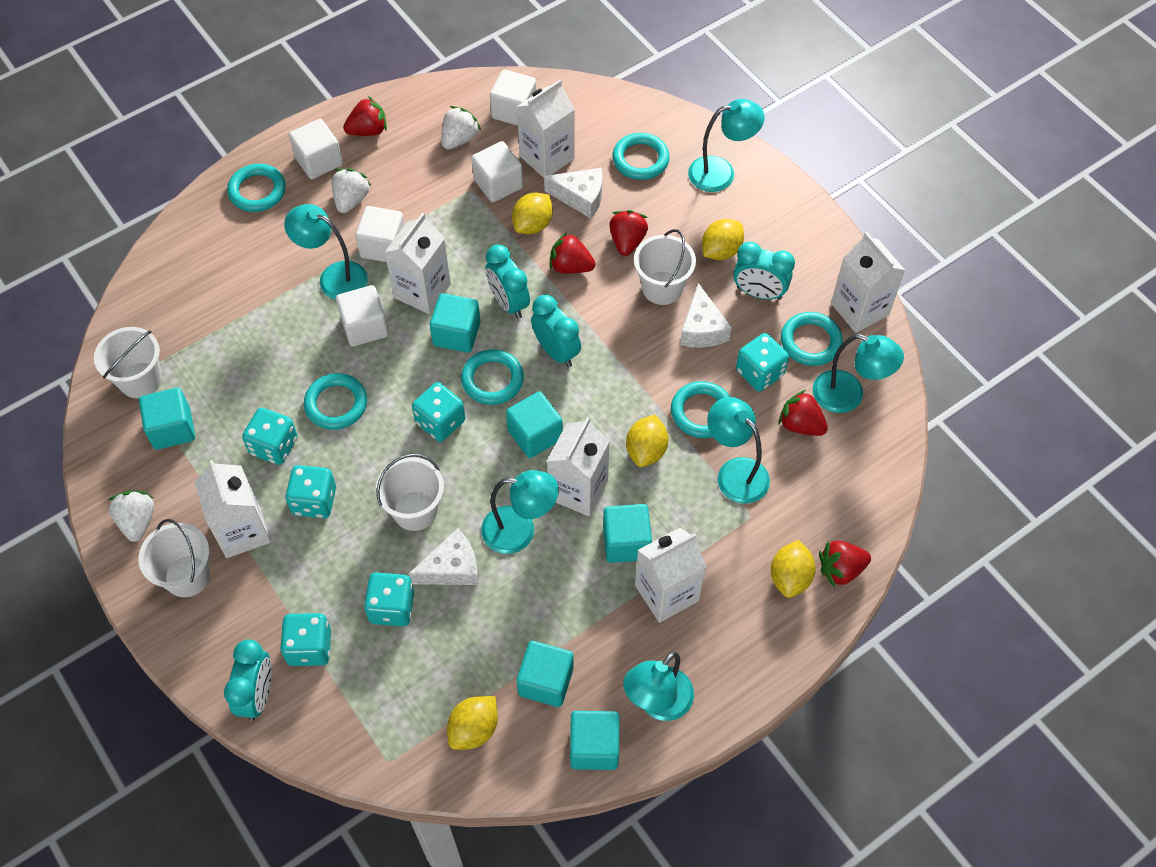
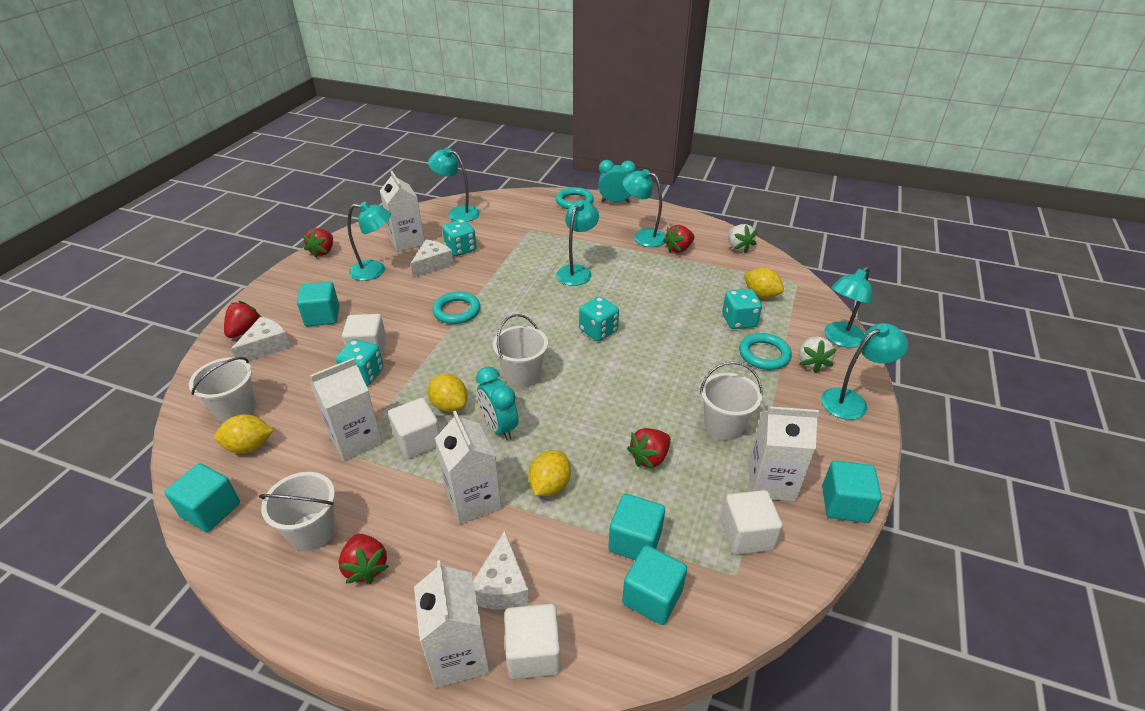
turquoise clock: [224,639,272,721] [486,245,530,319] [531,295,581,367] [733,242,795,300] = 4 -> [476,366,518,441] [598,160,636,203] = 2
turquoise cube: [139,388,195,450] [430,293,481,353] [506,391,563,458] [517,641,573,707] [570,711,619,770] [603,504,652,563] = 6 -> [165,463,240,532] [297,282,339,327] [608,494,665,560] [622,545,687,625] [822,461,882,523] = 5
turquoise dice: [242,408,298,465] [280,613,331,666] [285,465,336,518] [364,573,414,626] [412,382,465,442] [736,333,789,391] = 6 -> [336,339,384,386] [442,219,477,256] [579,296,619,341] [722,289,762,329] = 4
turquoise ring: [227,164,286,212] [304,373,367,430] [461,349,524,405] [612,133,670,180] [671,381,730,438] [781,312,843,366] = 6 -> [432,291,480,324] [556,187,594,209] [739,333,792,370] = 3
white carton: [194,460,271,558] [384,213,451,314] [517,80,575,178] [547,417,610,516] [635,528,706,623] [831,232,905,333] = 6 -> [310,358,383,461] [380,171,425,252] [414,560,490,688] [435,411,502,525] [748,406,819,501] = 5
white cube: [289,119,343,179] [336,285,389,346] [355,206,405,262] [471,141,523,202] [490,70,536,126] = 5 -> [342,314,387,357] [388,398,440,459] [504,604,561,679] [721,490,783,555] = 4
white strawberry: [108,491,154,542] [332,168,371,213] [441,106,481,149] = 3 -> [728,224,757,253] [799,337,837,373] = 2
yellow lemon: [447,696,498,750] [512,193,553,234] [626,415,668,467] [702,219,744,260] [771,540,816,598] = 5 -> [214,414,273,454] [428,374,467,412] [528,450,571,496] [744,268,784,298] = 4

